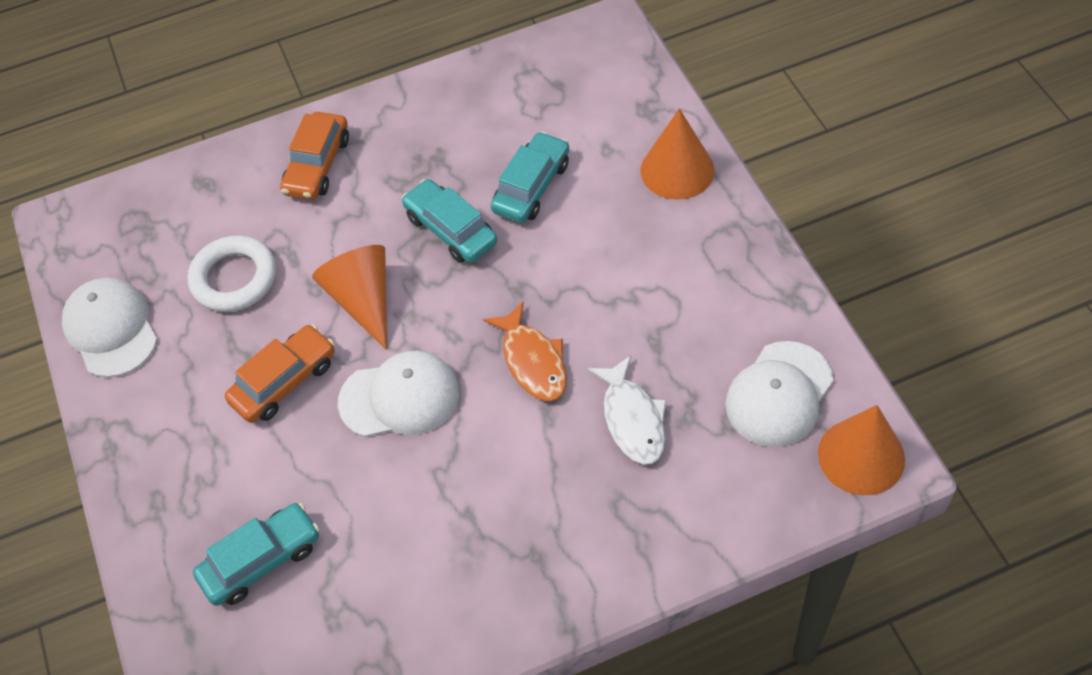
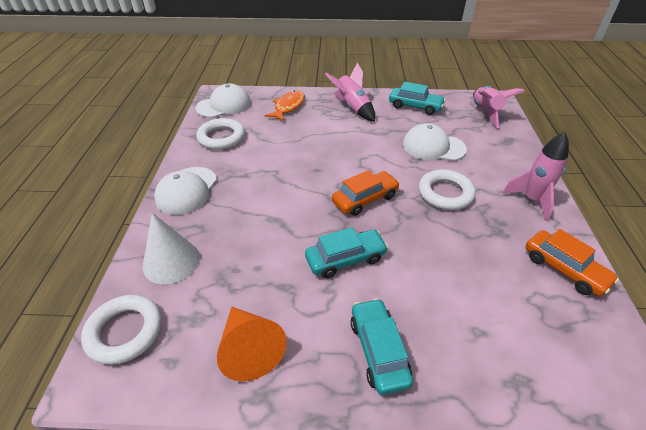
orange cone: [312,245,387,350] [640,108,715,200] [818,405,905,495] = 3 -> [217,307,287,382] = 1
pink rocket: none = 0 -> [325,63,375,122] [473,86,525,128] [502,132,569,221] = 3
white cone: none = 0 -> [143,213,200,284] = 1
white fish: [588,355,667,464] = 1 -> none = 0
white ring: [187,235,276,312] = 1 -> [81,295,162,365] [196,118,245,150] [419,169,476,210] = 3

